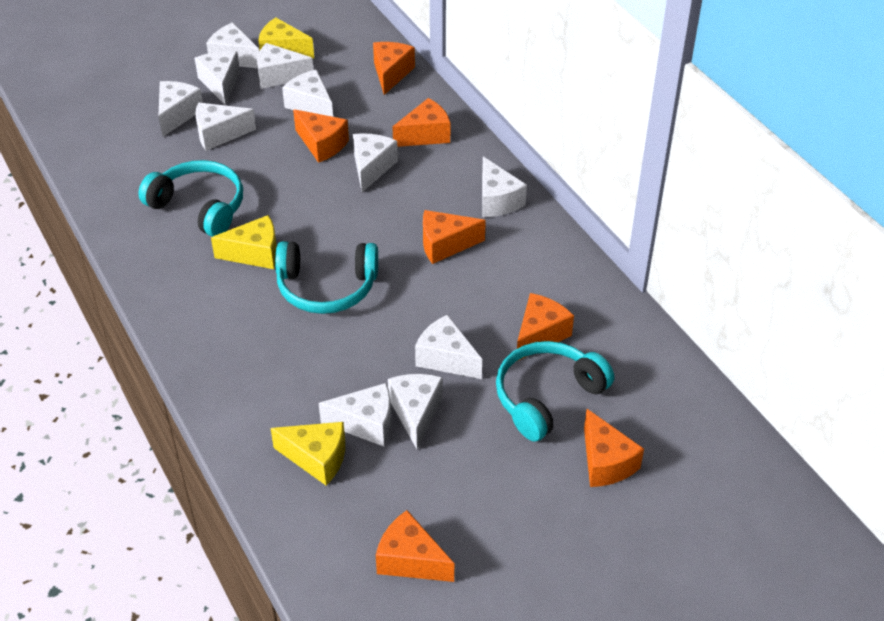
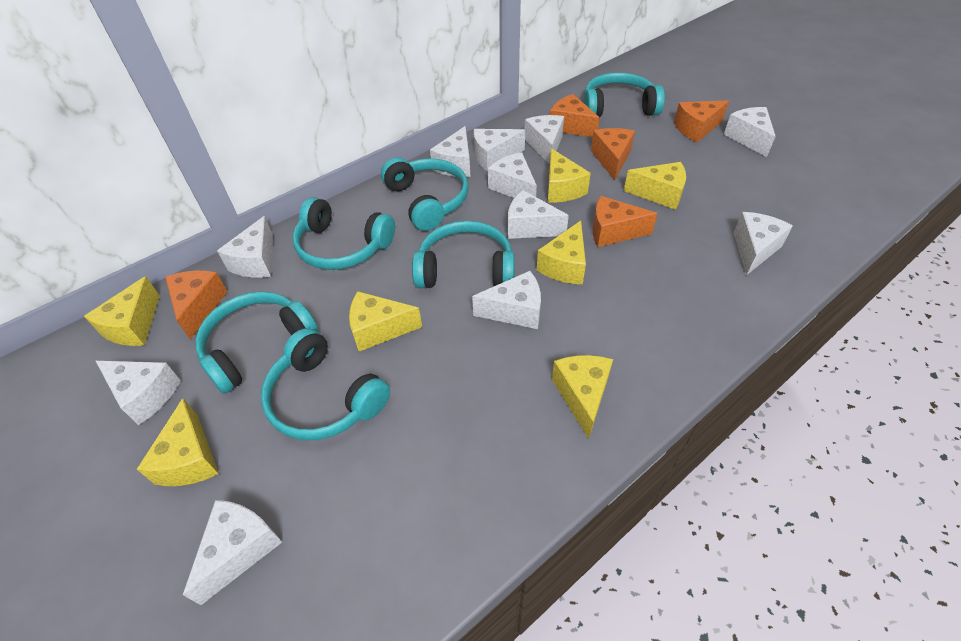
orange cheese: [293,109,349,163] [373,42,415,95] [376,510,454,582] [393,98,450,147] [423,210,486,264] [517,293,574,361] [584,409,644,487] = 7 -> [165,271,228,339] [550,94,600,137] [591,128,635,180] [593,196,658,247] [674,100,729,142] = 5
turquoise headphones: [138,160,243,237] [275,241,378,314] [496,341,614,442] = 3 -> [195,291,318,394] [261,328,390,440] [292,197,395,270] [381,157,469,231] [412,221,515,288] [584,72,665,117] = 6
yellow cheese: [211,215,277,269] [258,17,314,59] [270,422,345,486] = 3 -> [84,276,160,346] [137,398,219,486] [349,291,422,352] [537,221,586,284] [548,148,591,203] [552,355,613,439] [624,162,686,210] = 7

